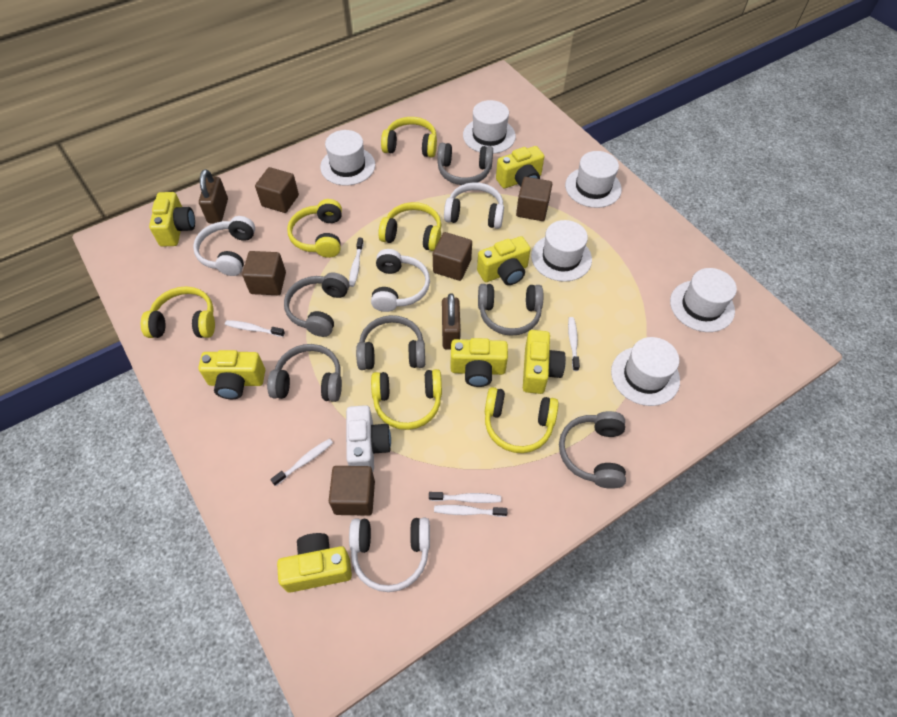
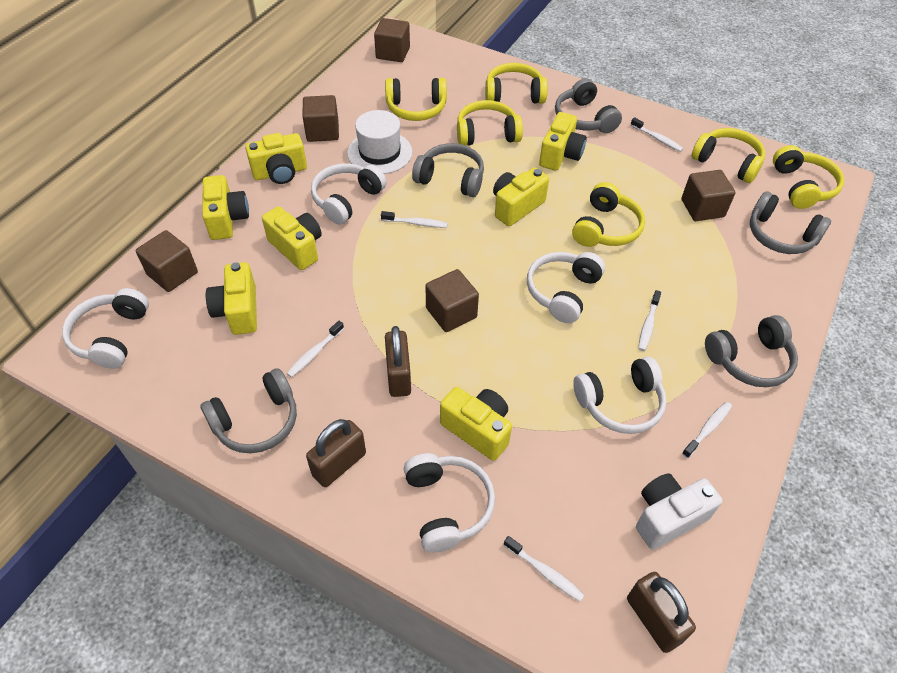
brown padlock: [199,169,228,223] [442,293,461,350] = 2 -> [306,419,366,487] [385,326,411,397] [627,572,696,653] = 3
grey headphones: [267,344,342,402] [284,272,349,337] [356,315,425,370] [437,143,493,185] [478,284,543,336] [559,411,626,489] = 6 -> [200,368,297,453] [412,143,484,197] [555,78,622,133] [705,315,798,387] [750,192,831,254] = 5
white hat: [320,130,375,186] [463,100,516,154] [531,220,592,282] [565,151,622,208] [611,337,680,406] [670,268,737,332] = 6 -> [347,110,412,174] = 1
white headphones: [193,216,255,276] [349,518,430,592] [371,249,430,312] [444,182,504,229] = 4 -> [62,288,149,369] [311,163,387,225] [404,453,495,553] [527,252,605,323] [573,357,667,434] = 5

